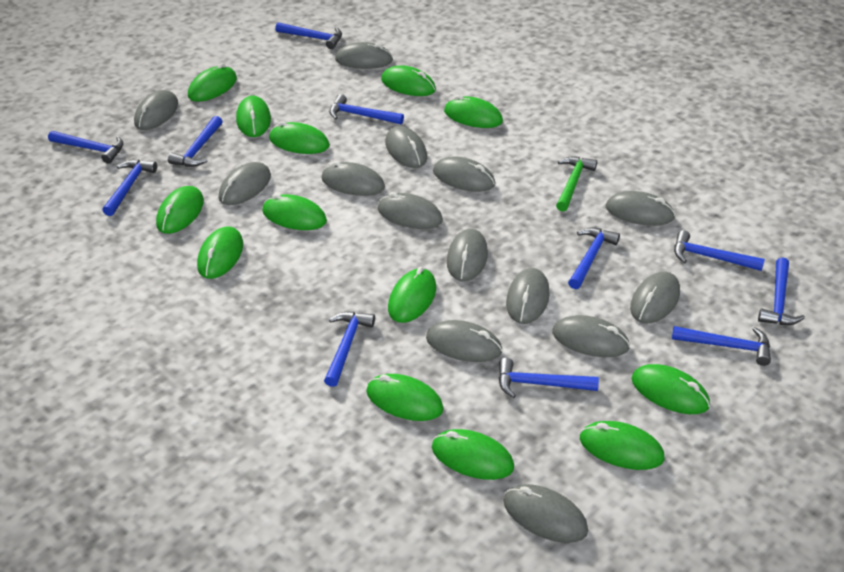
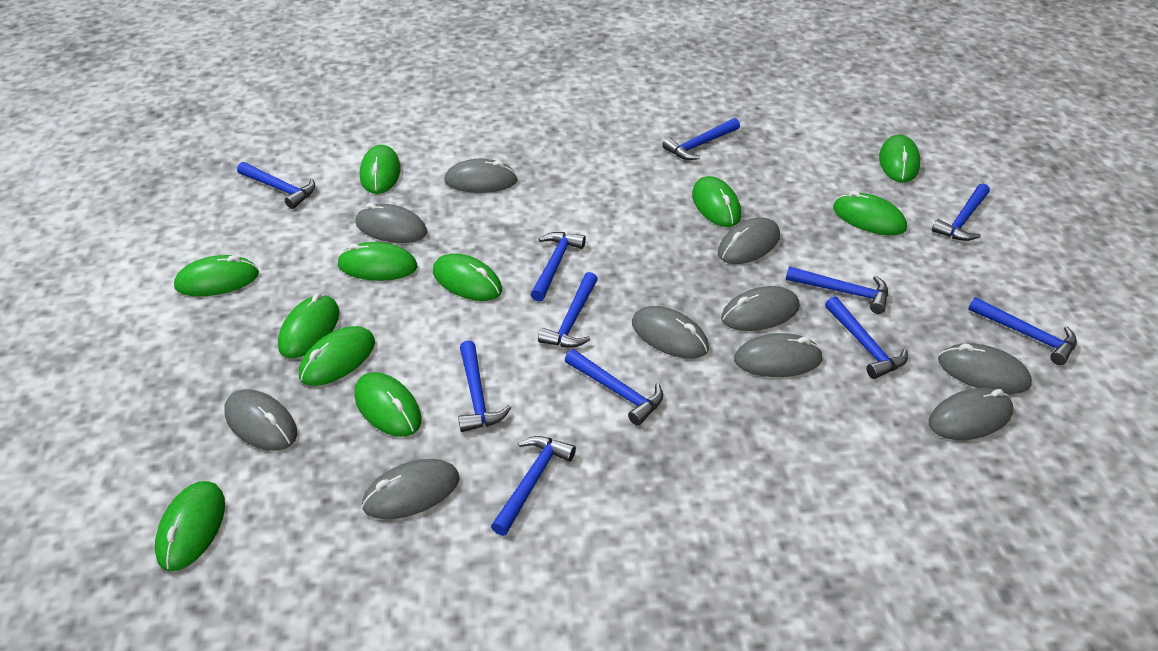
green hammer: [556,156,597,212] = 1 -> none = 0
green mouse: [156,186,204,234] [188,63,237,102] [197,227,243,279] [236,95,271,137] [262,194,327,230] [269,121,330,154] [366,374,444,421] [381,65,436,96] [388,267,436,323] [432,429,514,480] [444,95,503,128] [580,421,664,470] [631,364,710,414] = 13 -> [155,481,225,571] [174,255,259,296] [278,293,340,358] [299,326,375,386] [337,242,417,281] [354,372,422,437] [360,145,401,194] [433,253,502,301] [692,176,741,227] [833,191,907,235] [879,135,920,182] = 11
grey mouse: [134,90,178,130] [219,162,271,205] [321,161,385,196] [335,42,393,69] [378,192,443,229] [385,126,427,168] [426,320,502,362] [433,156,495,192] [447,229,488,281] [503,484,588,543] [506,268,550,324] [552,315,630,357] [606,191,675,226] [630,272,680,323] = 14 -> [224,389,297,451] [356,203,427,243] [362,459,460,519] [444,159,518,193] [632,306,709,359] [718,217,780,264] [721,286,800,331] [734,333,823,377] [929,388,1013,440] [938,343,1032,394] = 10

